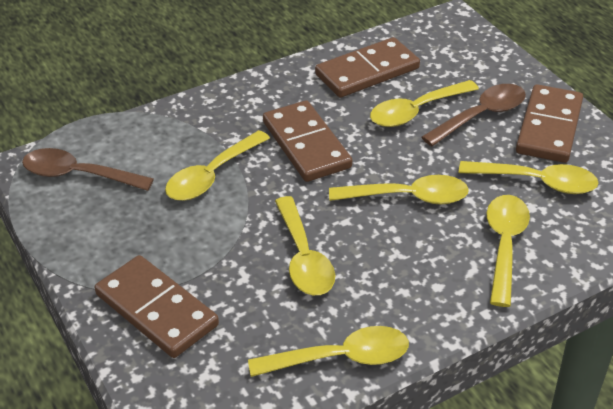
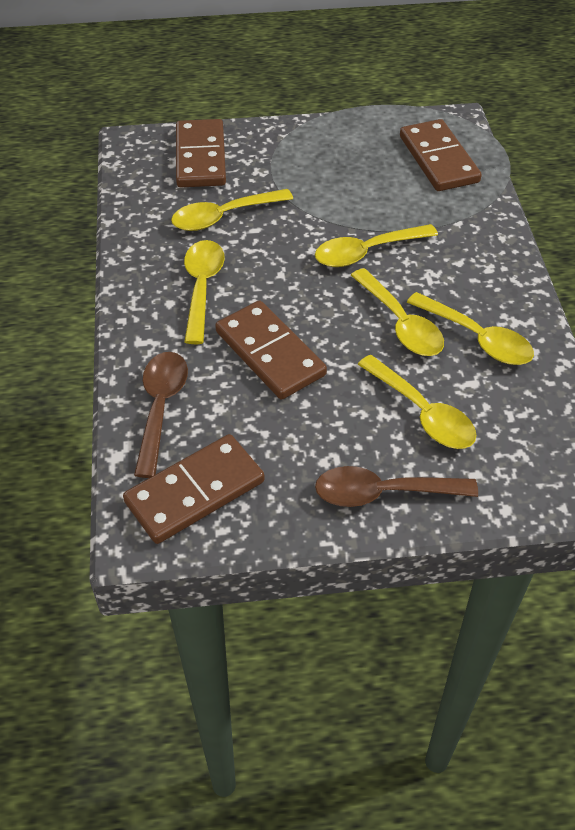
yellow spoon: [165,130,270,201] [248,326,409,377] [275,196,335,295] [329,175,469,204] [370,80,479,127] [459,161,599,194] [487,195,530,307] = 7 -> [171,189,293,231] [184,240,225,344] [315,224,438,267] [351,268,444,356] [357,355,476,449] [407,292,534,365] = 6

